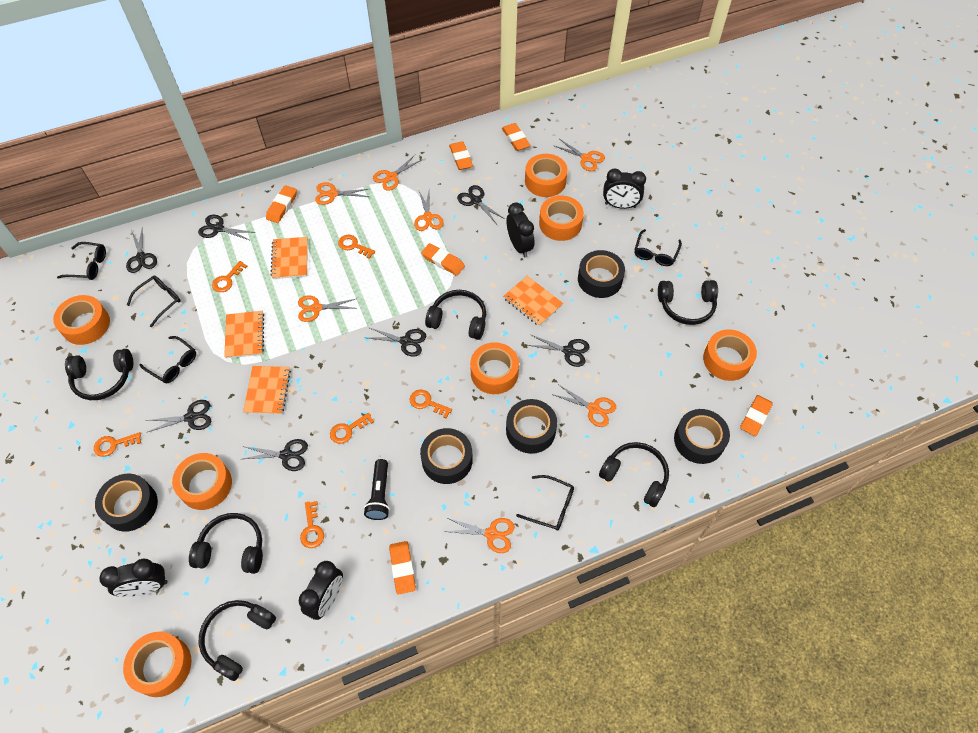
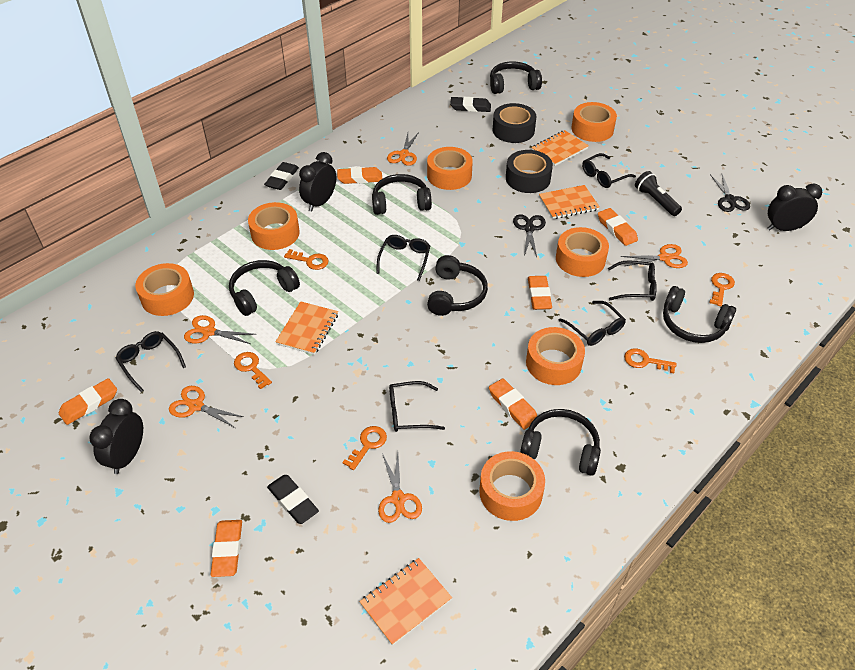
black clock: [99,558,168,597] [299,561,343,620] [506,203,534,257] [603,168,646,209] = 4 -> [89,399,143,474] [299,152,336,211] [768,183,822,231] = 3
black eraser: none = 0 -> [264,162,299,190] [267,475,319,524] [450,97,491,112] = 3
black glasses: [57,242,106,280] [127,276,181,328] [140,336,196,383] [516,475,574,530] [634,229,682,266] = 5 -> [115,331,186,392] [376,235,430,281] [389,381,445,432] [559,301,626,346] [582,153,636,188] [608,261,657,301] = 6
black scissors: [126,226,157,273] [146,400,211,433] [198,215,256,241] [243,439,308,471] [368,327,426,357] [457,185,505,223] [527,335,590,367] = 7 -> [513,214,546,257] [710,174,750,212] = 2
black tape: [95,474,158,532] [420,428,473,484] [506,399,557,454] [578,250,625,298] [674,409,730,464] = 5 -> [493,103,536,143] [506,150,553,193] = 2
orange key: [94,432,141,457] [212,261,248,292] [300,501,324,548] [330,413,374,444] [338,235,375,259] [410,390,452,419] = 6 -> [234,352,272,389] [284,249,328,270] [342,426,387,470] [624,348,676,373] [709,273,735,306] = 5
orange scissors: [298,295,355,322] [315,182,369,205] [373,155,421,191] [414,188,443,231] [444,518,515,553] [552,384,616,427] [553,139,605,171] = 7 -> [169,386,244,428] [184,315,256,344] [378,453,422,523] [387,132,419,166] [621,244,688,268] = 5

